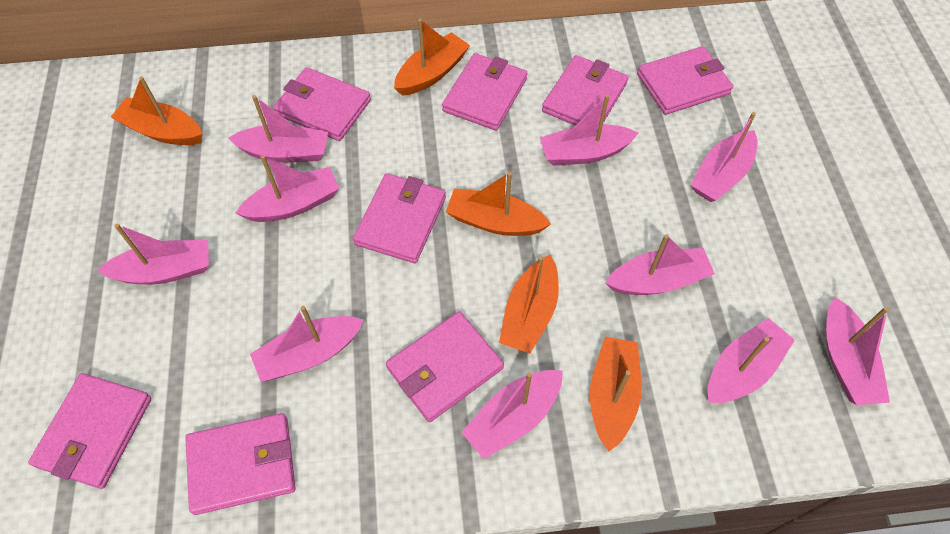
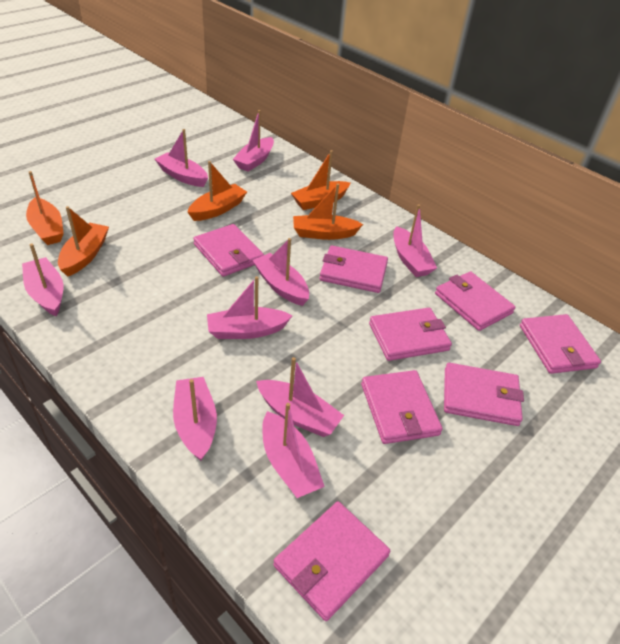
pink boat: [97,224,209,285] [228,95,328,163] [235,155,340,222] [250,306,364,382] [461,370,563,459] [540,95,638,166] [605,234,715,295] [691,112,758,202] [708,318,795,403] [826,297,890,405] = 10 -> [22,244,63,316] [155,129,208,187] [173,377,217,461] [207,276,292,339] [233,110,274,172] [252,238,309,306] [256,357,344,437] [262,403,325,498] [393,204,437,277] = 9

